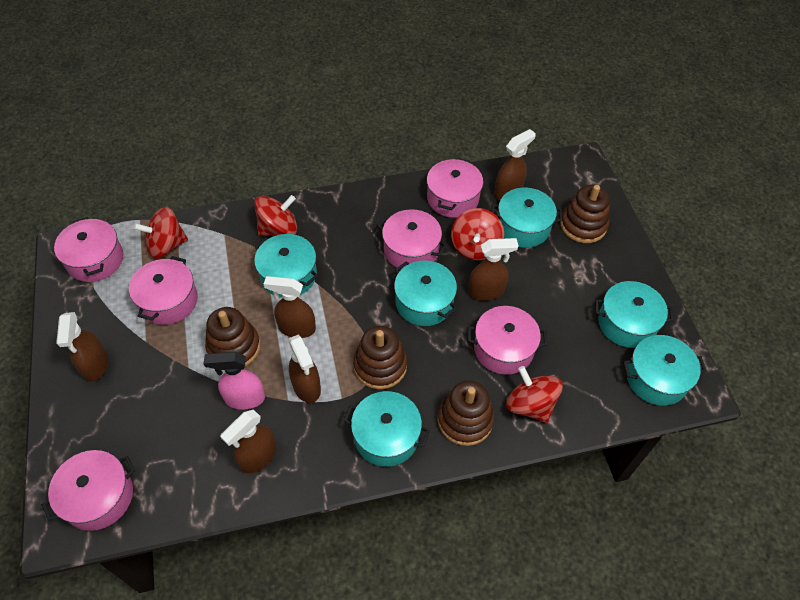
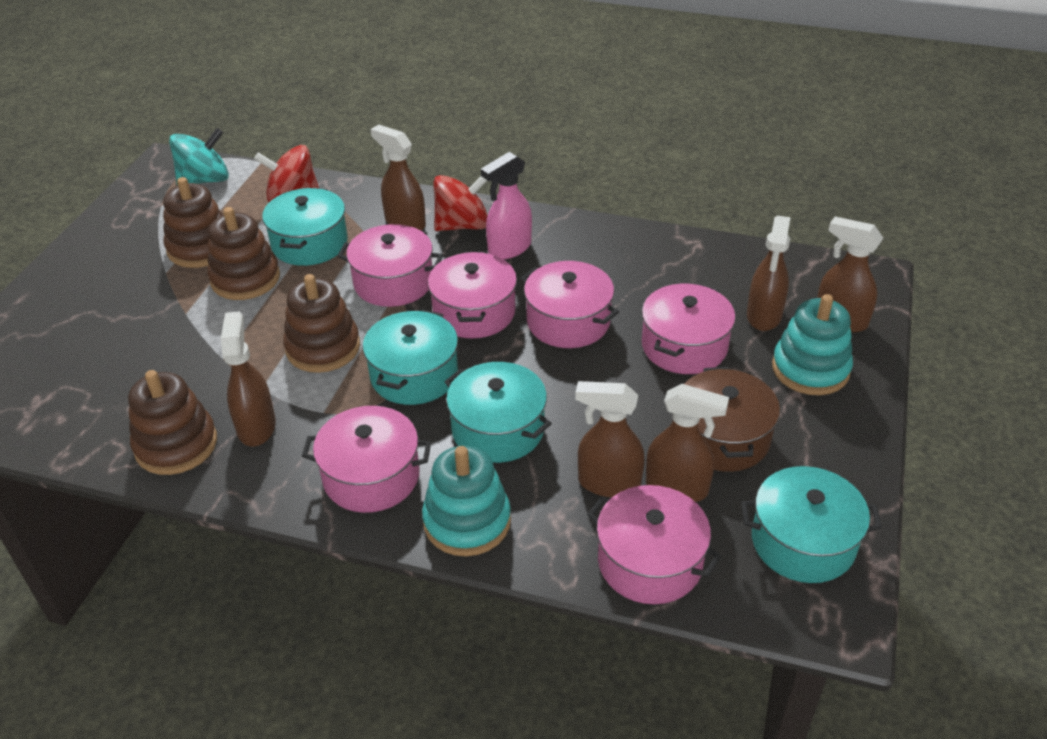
brown pot: none = 0 -> [685,367,780,472] = 1
red spinning top: [133,207,188,259] [254,195,297,236] [451,208,504,260] [506,366,563,423] = 4 -> [254,145,319,203] [433,175,488,231] = 2
turquoise pot: [254,234,318,298] [343,391,430,467] [394,261,457,326] [492,188,563,248] [595,281,674,348] [623,335,707,406] = 6 -> [262,188,348,266] [363,309,458,405] [445,362,552,463] [741,466,882,583] = 4
turquoise spinning top: none = 0 -> [169,128,229,185] = 1
turquoise stacking toy: none = 0 -> [422,446,511,556] [772,294,853,395] = 2

